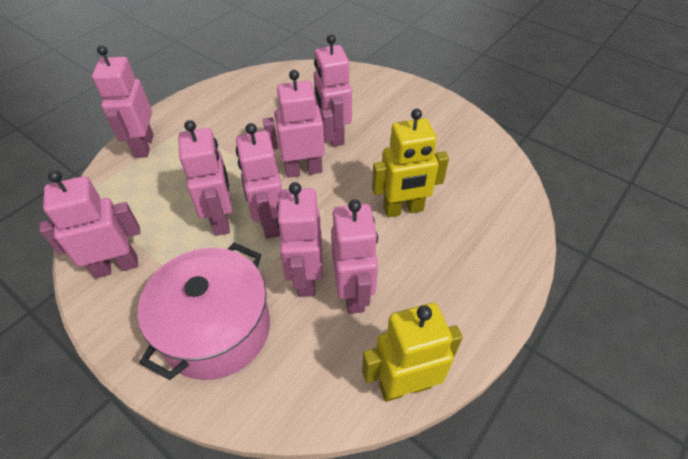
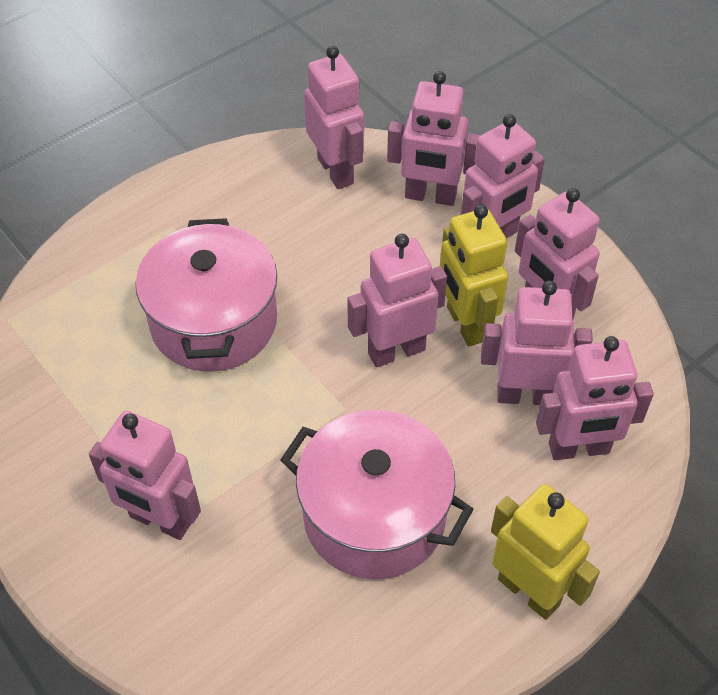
pink pot: [138,243,270,380] = 1 -> [136,218,277,372] [280,410,474,579] = 2

